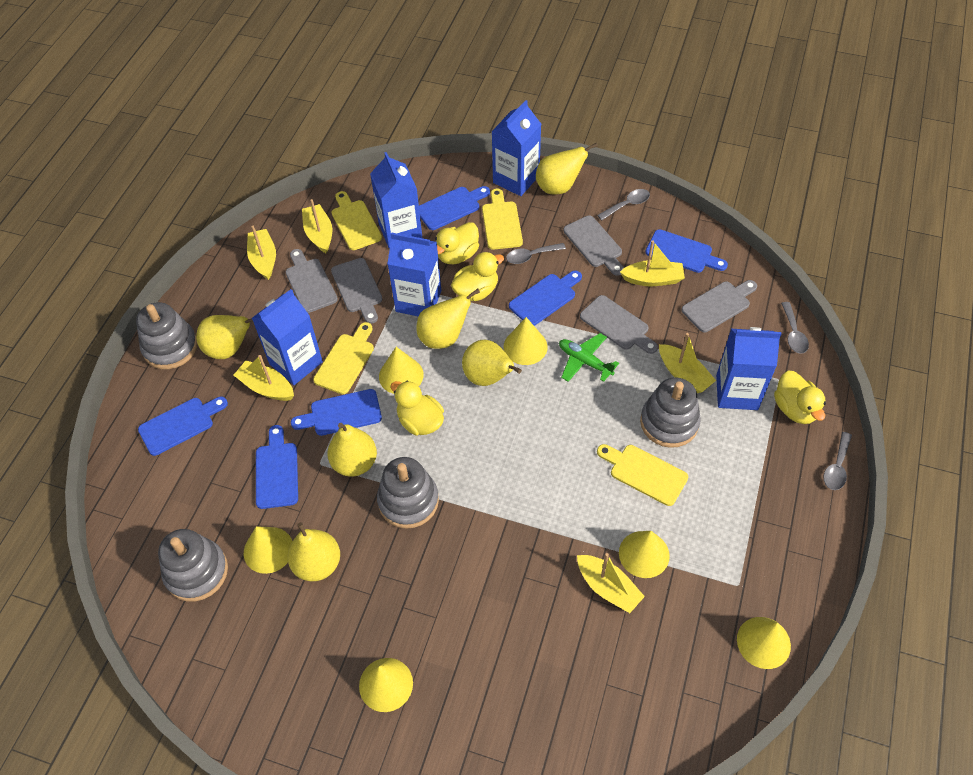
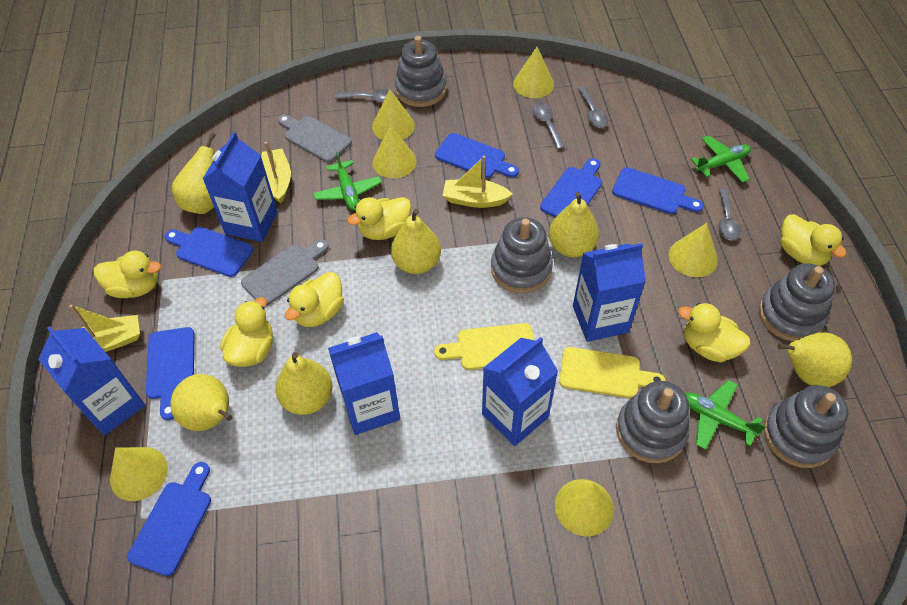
green plane: [559,333,619,382] = 1 -> [313,151,382,210] [685,380,766,450] [691,135,751,183] = 3
grey cutting board: [286,249,338,313] [331,258,382,324] [563,215,624,276] [580,295,658,354] [681,280,757,332] = 5 -> [241,239,329,306] [277,114,352,162] = 2
grey stacking toy: [136,302,198,369] [158,529,228,602] [377,457,439,529] [640,378,701,448] = 4 -> [395,36,447,107] [491,217,553,293] [616,381,690,463] [759,264,835,342] [763,385,848,468] = 5
yellow boat: [234,355,294,401] [247,226,276,280] [302,199,332,253] [577,553,645,613] [620,240,685,286] [659,333,716,393] = 6 -> [69,304,140,352] [261,142,291,203] [443,156,513,208] = 3
yellow cutting board: [313,322,374,394] [332,191,382,250] [482,189,523,250] [597,444,688,506] = 4 -> [434,323,534,370] [559,347,666,398] = 2
yellow duck: [391,381,444,436] [435,222,479,264] [451,252,504,301] [774,371,826,424] = 4 -> [94,250,161,298] [220,297,273,367] [285,272,344,327] [347,197,411,240] [678,303,751,362] [781,214,846,266] = 6

